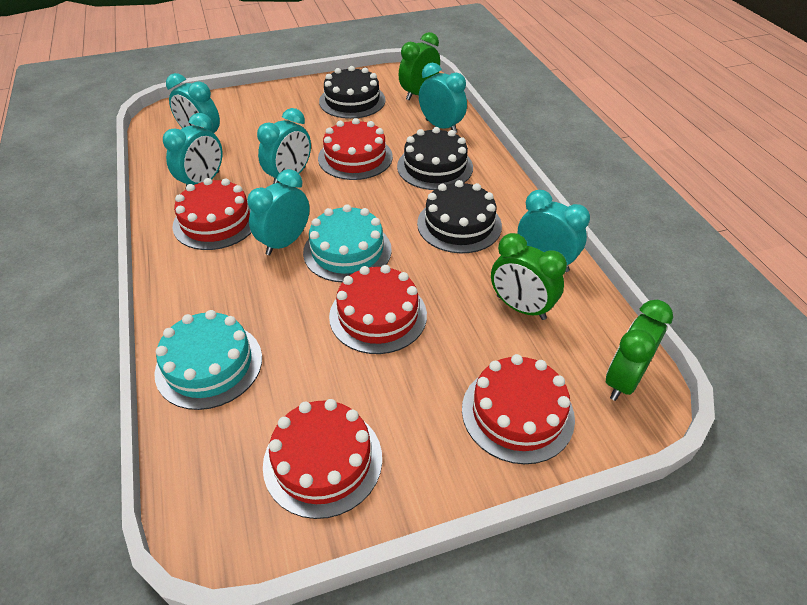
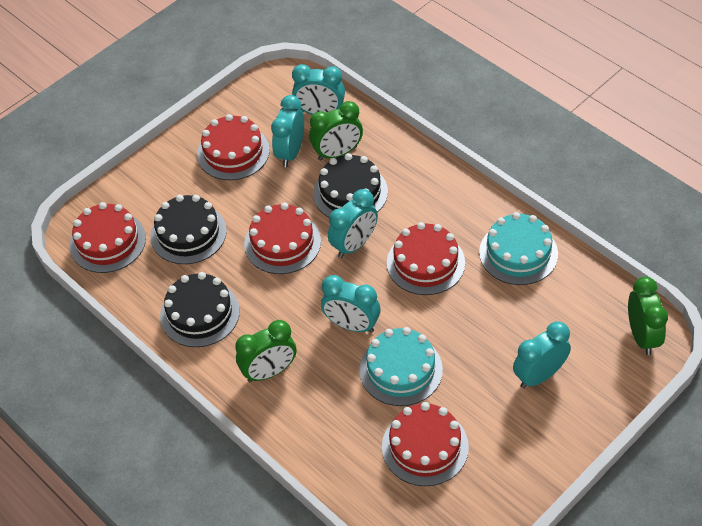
turquoise clock: [163,113,222,186] [166,73,220,133] [247,169,310,255] [257,108,311,184] [419,63,467,133] [518,190,590,272] = 6 -> [271,95,304,167] [292,64,345,115] [321,275,381,333] [328,189,378,258] [513,321,571,388] = 5

